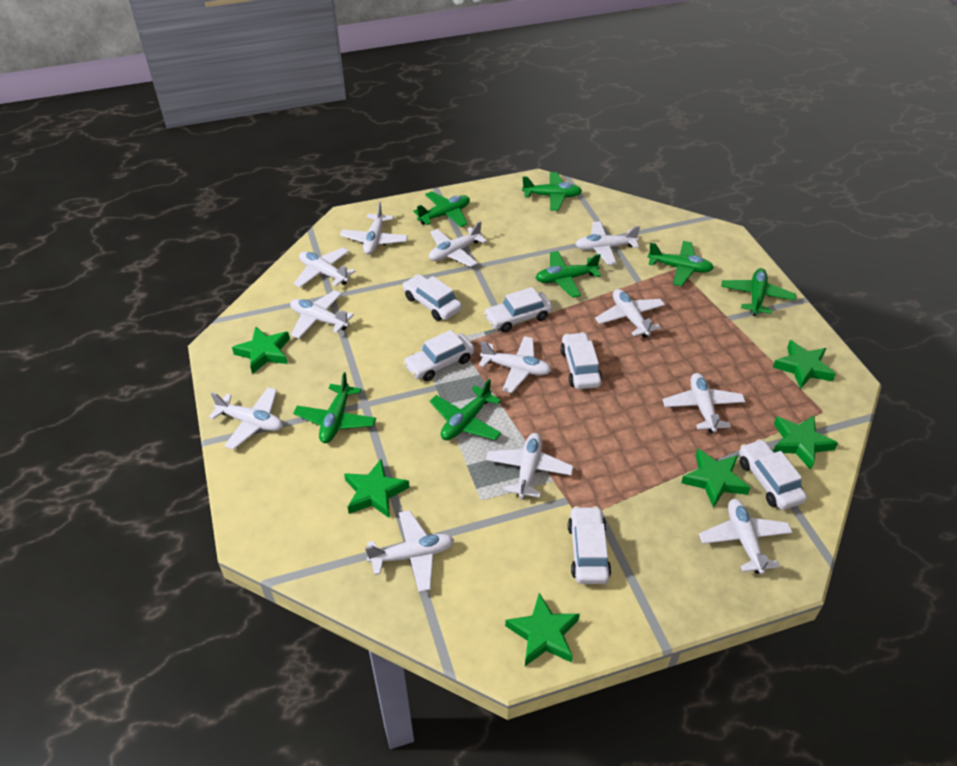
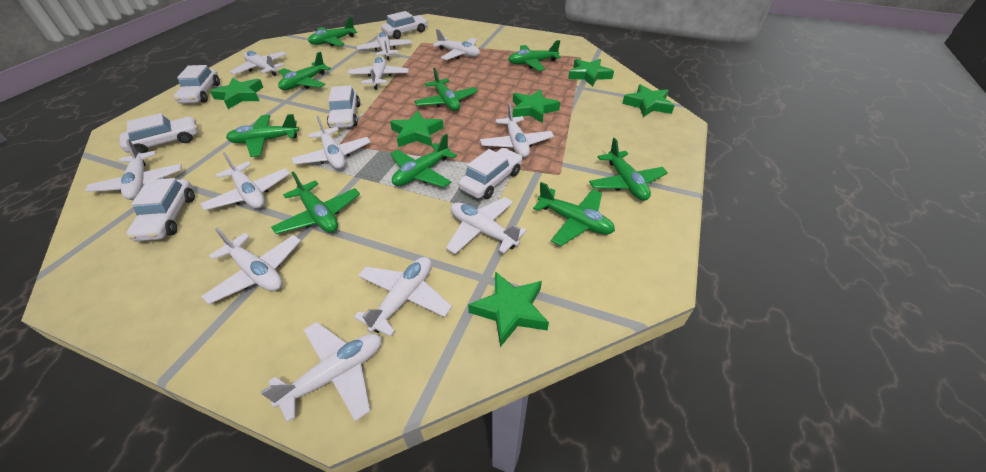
green plane: [293,372,376,443] [413,191,470,227] [430,379,502,440] [522,172,582,211] [536,251,601,298] [648,241,714,286] [721,268,796,316] = 7 -> [226,114,299,157] [271,171,360,234] [278,52,331,90] [308,17,357,46] [390,134,457,187] [414,67,478,111] [508,40,561,71] [533,182,615,246] [589,138,668,201] = 9

